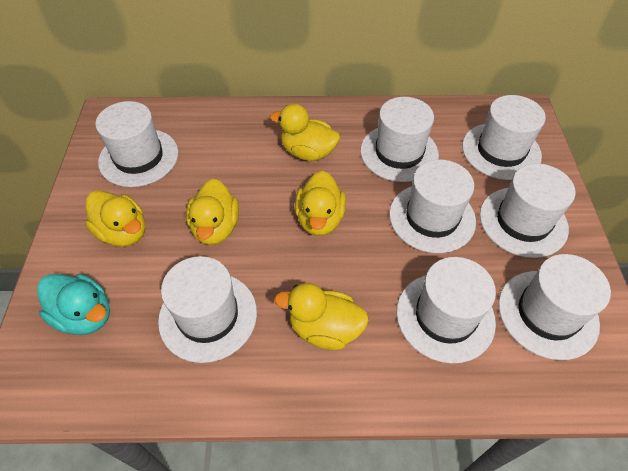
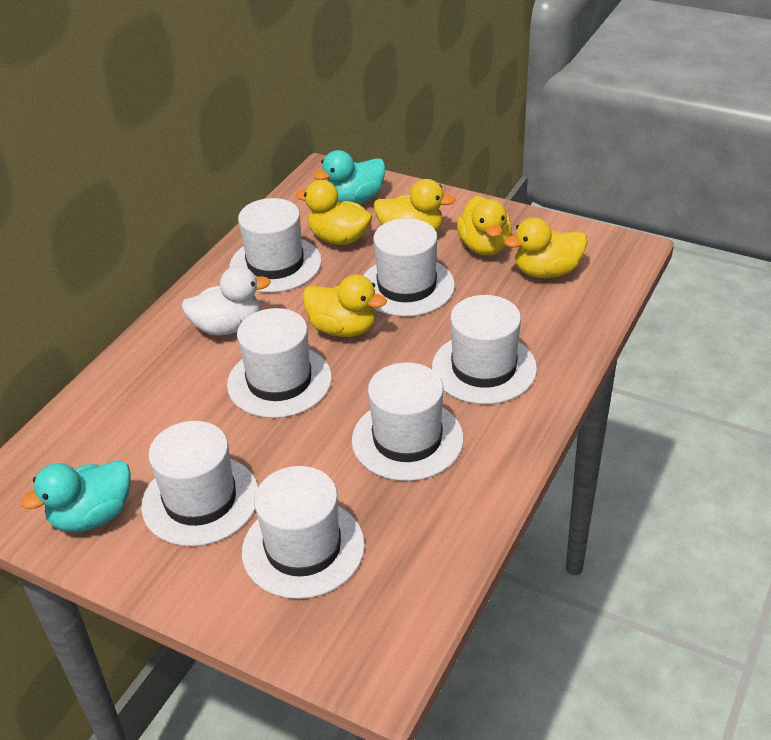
turquoise duck: [37,274,110,335] = 1 -> [21,460,131,532] [313,150,386,204] = 2
white duck: none = 0 -> [181,266,271,335] = 1
white hat: [95,101,179,187] [158,256,257,363] [360,97,439,182] [389,160,476,253] [397,257,496,364] [462,95,546,180] [480,163,575,258] [499,254,611,360] = 8 -> [141,421,258,546] [227,308,332,418] [229,198,322,293] [242,466,365,599] [352,363,464,481] [363,218,455,317] [432,295,537,404] = 7

